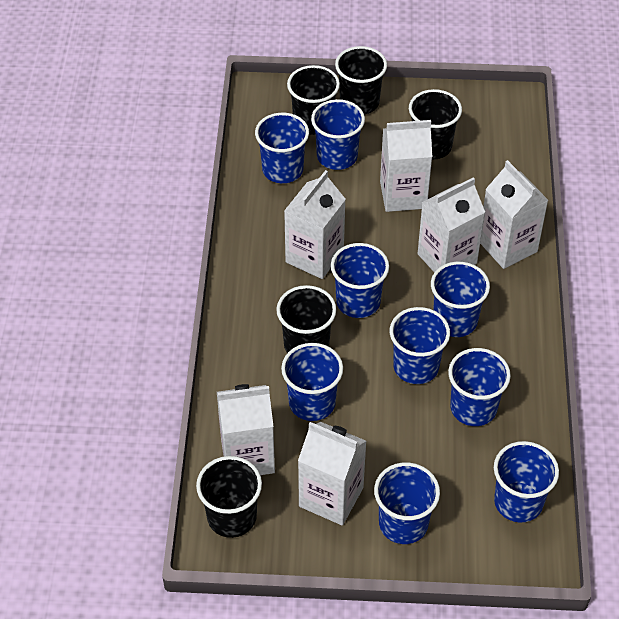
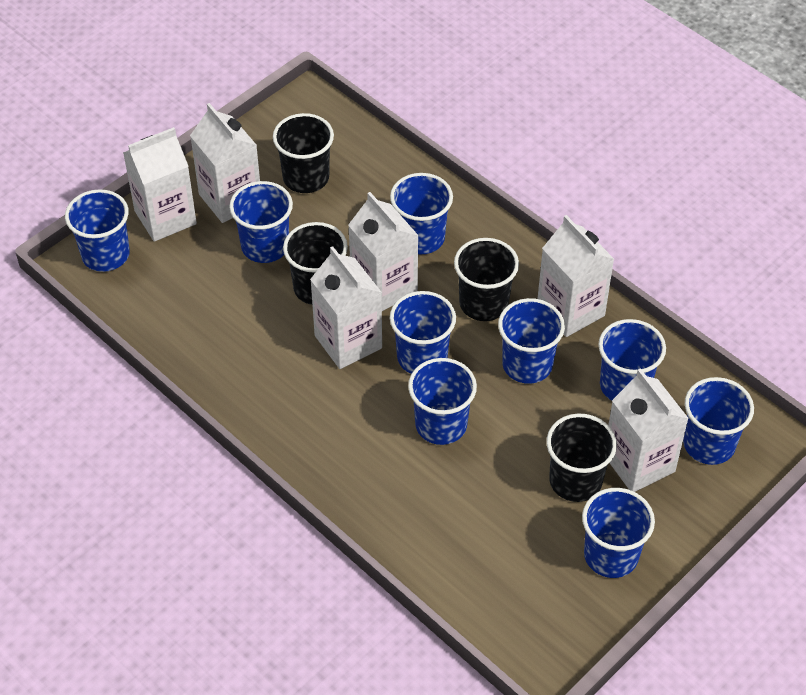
black cup: [196,456,262,538] [276,285,337,353] [287,65,340,135] [335,46,387,115] [409,89,462,159] = 5 -> [273,113,334,193] [283,222,348,305] [454,238,519,321] [547,414,617,502] = 4

